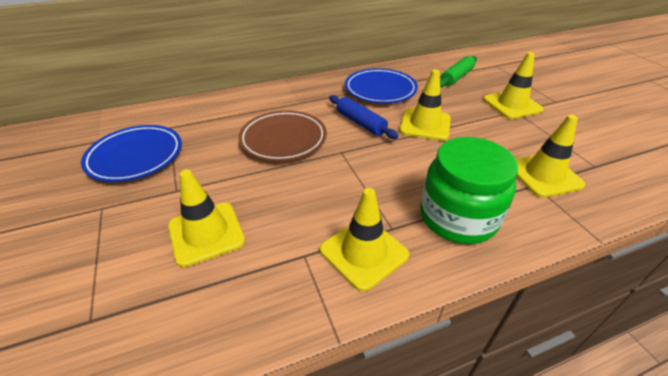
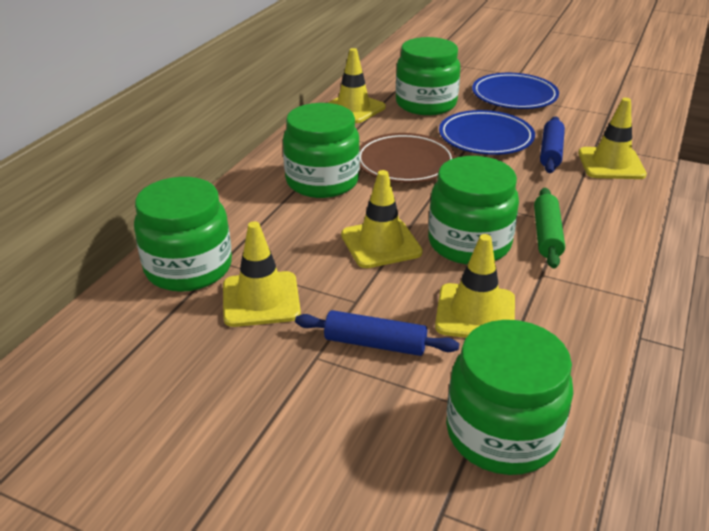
blue rolling pin: [329,95,399,139] = 1 -> [295,310,459,356] [540,117,565,173] = 2
green jar: [420,137,518,244] = 1 -> [134,177,232,292] [283,103,360,198] [396,37,461,115] [428,156,519,265] [446,320,573,475] = 5

